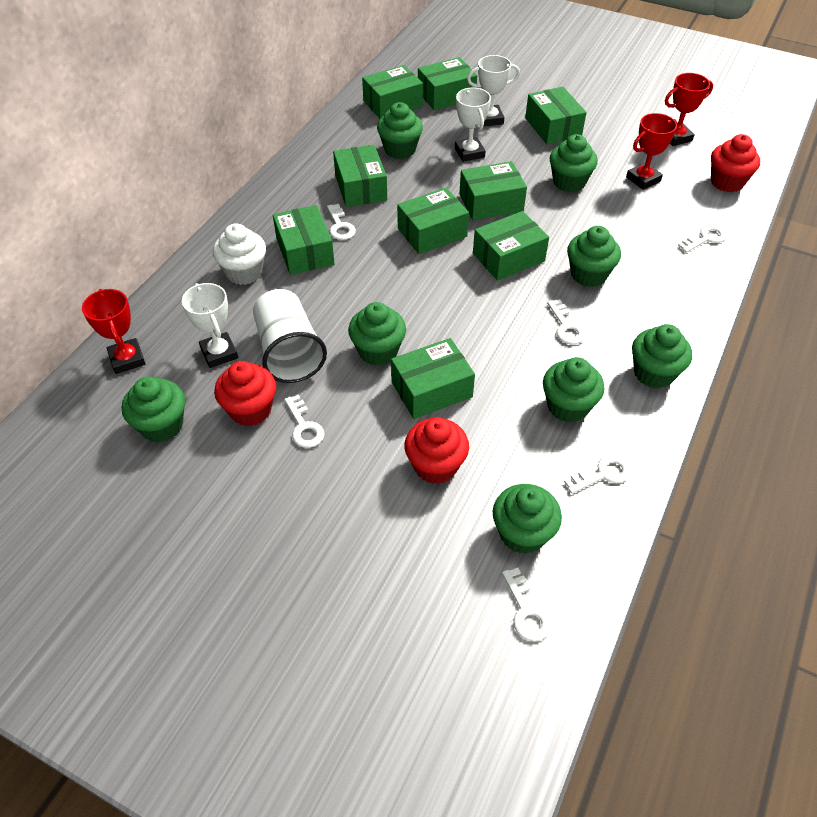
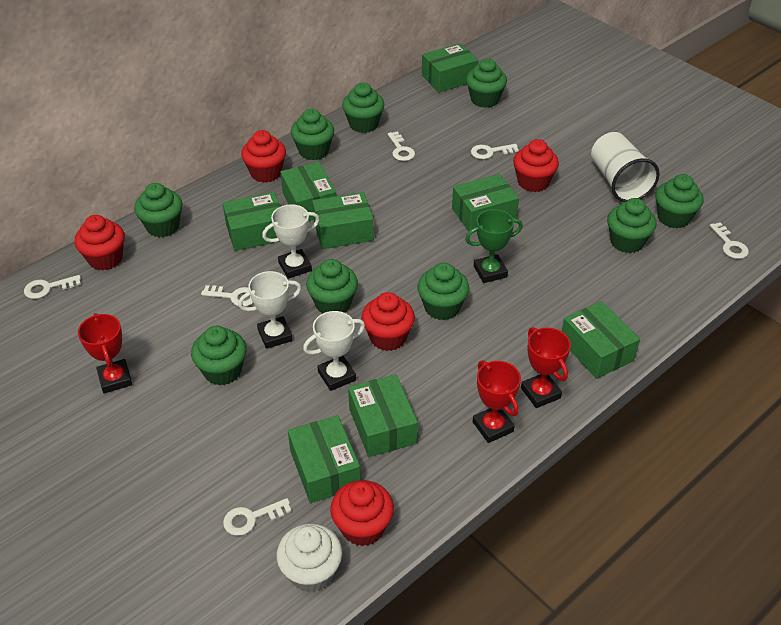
green box: [273,205,334,275] [333,145,387,207] [362,65,423,119] [391,338,475,419] [397,188,469,254] [418,57,477,110] [459,161,527,220] [473,211,549,281] [525,87,587,145] = 9 -> [223,192,280,251] [281,162,336,221] [288,415,361,503] [312,192,374,249] [348,374,418,457] [422,43,479,93] [452,174,519,232] [562,301,640,379] = 8
green cupcake: [122,377,185,442] [348,302,406,366] [377,102,423,159] [493,484,562,554] [543,357,605,423] [550,134,598,192] [567,226,621,287] [632,324,692,389] = 8 -> [134,183,182,237] [191,326,247,386] [291,109,334,160] [306,259,358,314] [342,83,384,133] [417,263,469,320] [466,58,507,108] [607,198,656,253] [655,174,704,228] = 9
green trophy: none = 0 -> [465,209,523,283] = 1
red cupcake: [214,361,276,426] [404,417,469,484] [711,134,760,192] = 3 -> [74,215,125,271] [241,130,286,183] [330,480,394,546] [361,292,415,351] [513,139,559,192] = 5

